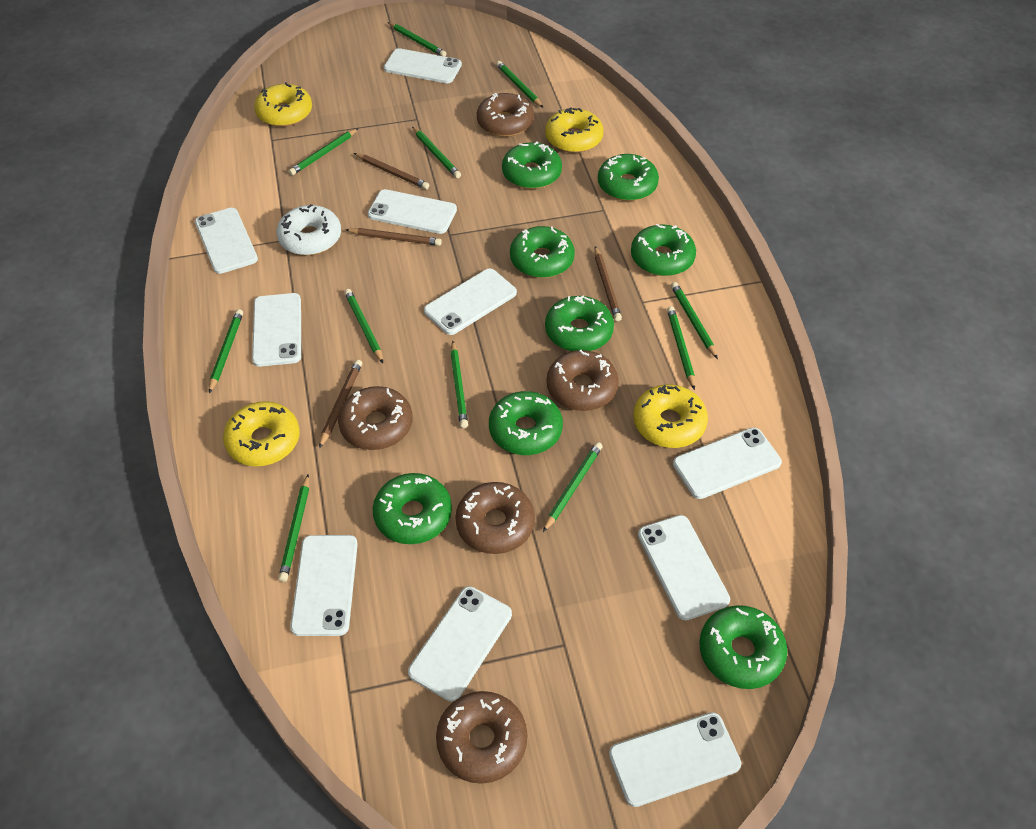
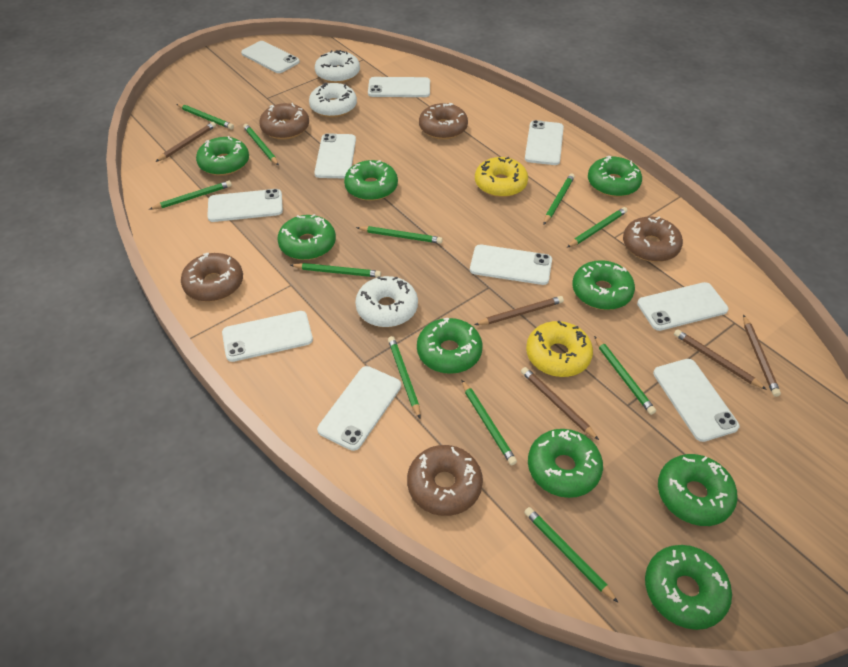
brown pencil: [319,360,362,448] [346,228,442,246] [354,153,429,189] [594,247,622,321] = 4 -> [155,122,216,162] [475,296,564,325] [521,367,599,440] [674,329,767,390] [743,315,781,397] = 5
green donut: [373,473,452,544] [489,391,563,455] [502,141,562,189] [510,226,575,278] [545,296,614,351] [598,154,659,201] [631,224,696,276] [699,605,788,689] = 8 -> [196,136,249,176] [277,214,336,260] [344,160,398,201] [417,318,483,374] [528,429,603,498] [572,260,635,310] [588,156,642,197] [645,545,732,630] [658,454,738,526] = 9
white donut: [277,204,341,255] = 1 -> [309,83,357,118] [315,50,360,83] [355,276,418,327] = 3
yellow donut: [223,401,300,466] [254,82,312,127] [545,107,603,153] [633,384,708,448] = 4 -> [475,157,528,197] [526,321,593,377] = 2

